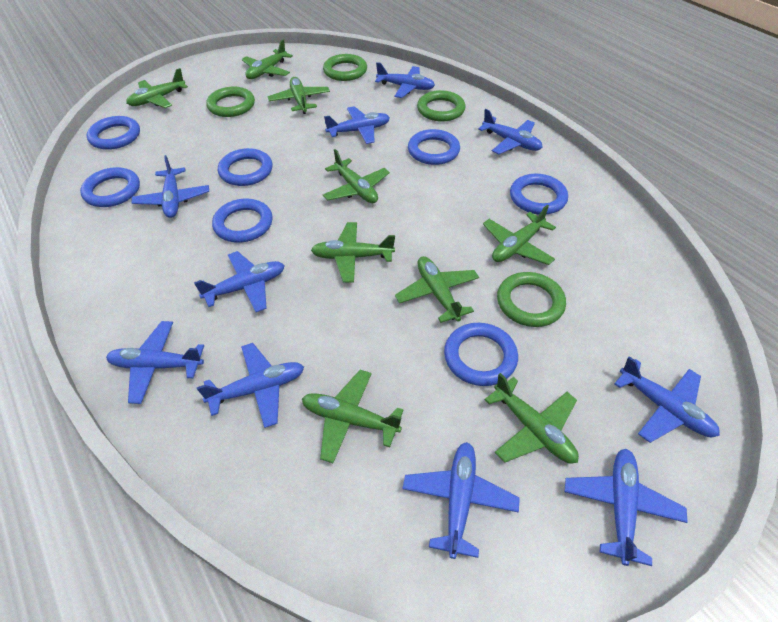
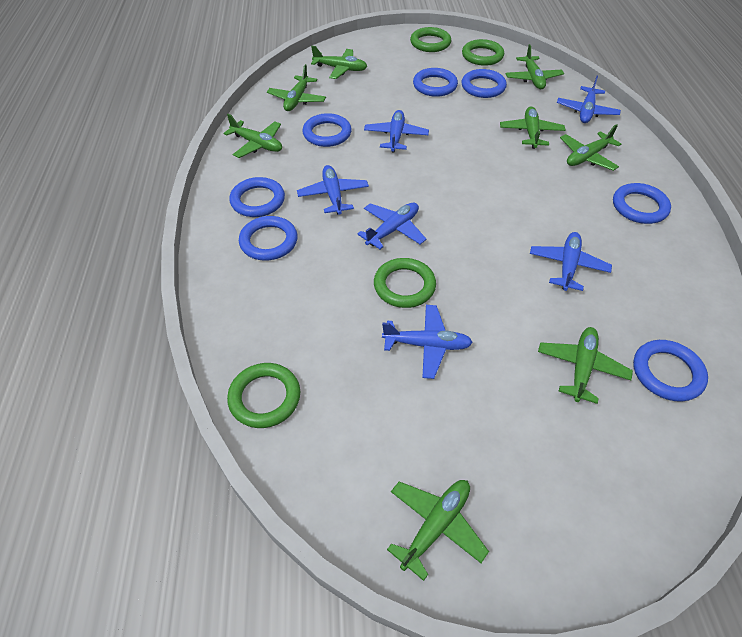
blue plane: [106,321,204,404] [131,155,209,218] [194,251,285,312] [197,343,304,428] [324,106,390,144] [375,62,435,98] [402,442,520,559] [478,109,543,154] [565,449,687,566] [614,356,720,443] = 10 -> [297,165,369,215] [357,203,426,249] [364,110,429,153] [382,305,473,379] [530,232,612,291] [557,76,621,123] = 6
green plane: [126,68,188,108] [242,39,293,79] [268,77,330,114] [302,370,403,463] [311,222,395,282] [323,149,390,203] [395,256,479,323] [483,205,556,265] [484,373,579,463] = 9 -> [224,114,282,158] [267,64,326,111] [311,46,367,79] [387,480,489,581] [500,107,566,149] [506,44,564,89] [538,327,633,404] [560,124,621,171] = 8

